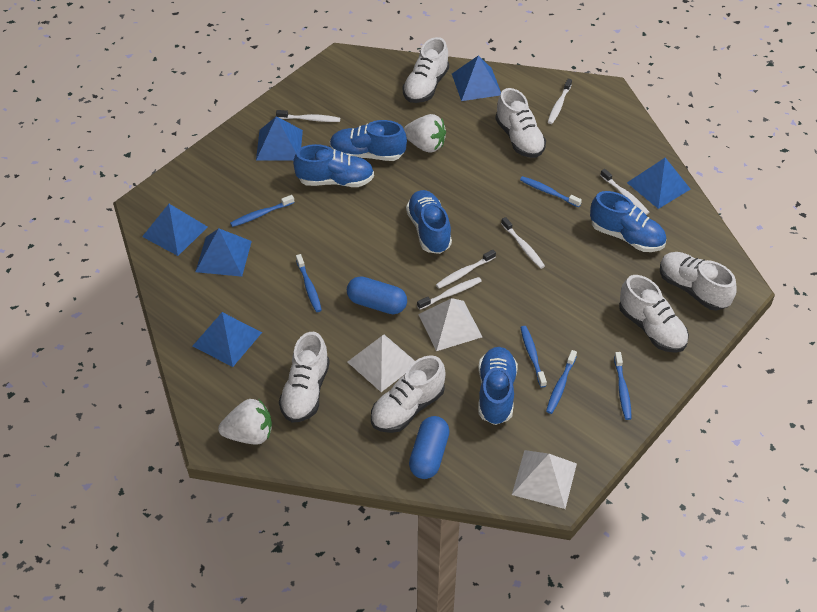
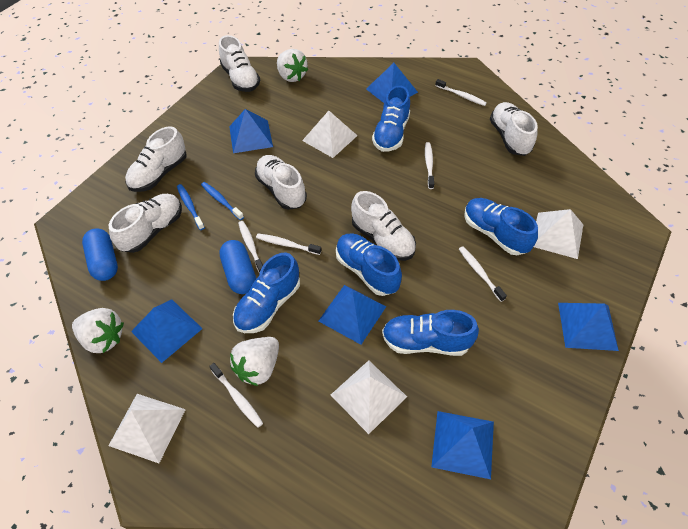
blue toothbrush: [230,195,294,227] [296,254,322,312] [520,176,582,207] [520,326,547,388] [546,350,577,414] [614,352,632,420] = 6 -> [177,184,205,230] [201,182,244,220] = 2
white pyramid: [348,335,415,392] [418,298,482,351] [512,450,577,509] = 3 -> [108,394,186,463] [302,111,358,158] [331,360,407,434] [534,209,583,259] = 4
white strawberry: [218,399,272,445] [403,114,446,153] = 2 -> [72,308,124,353] [230,337,279,386] [277,49,308,82] = 3

